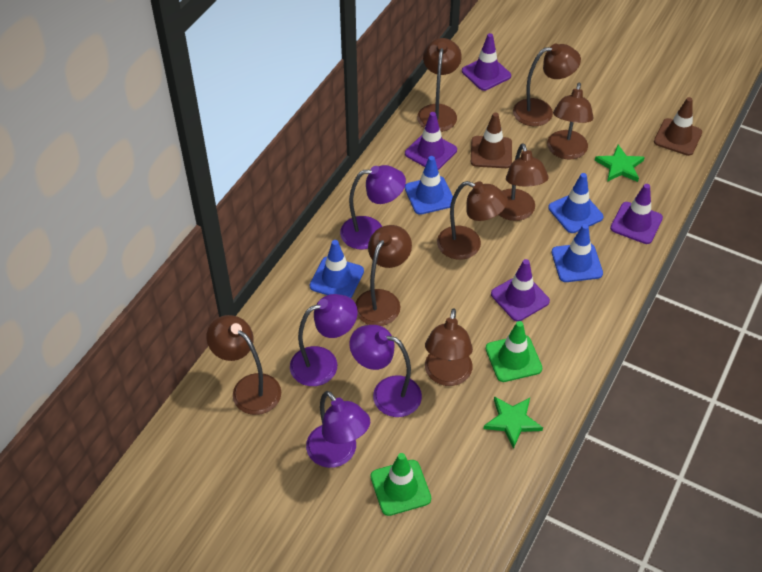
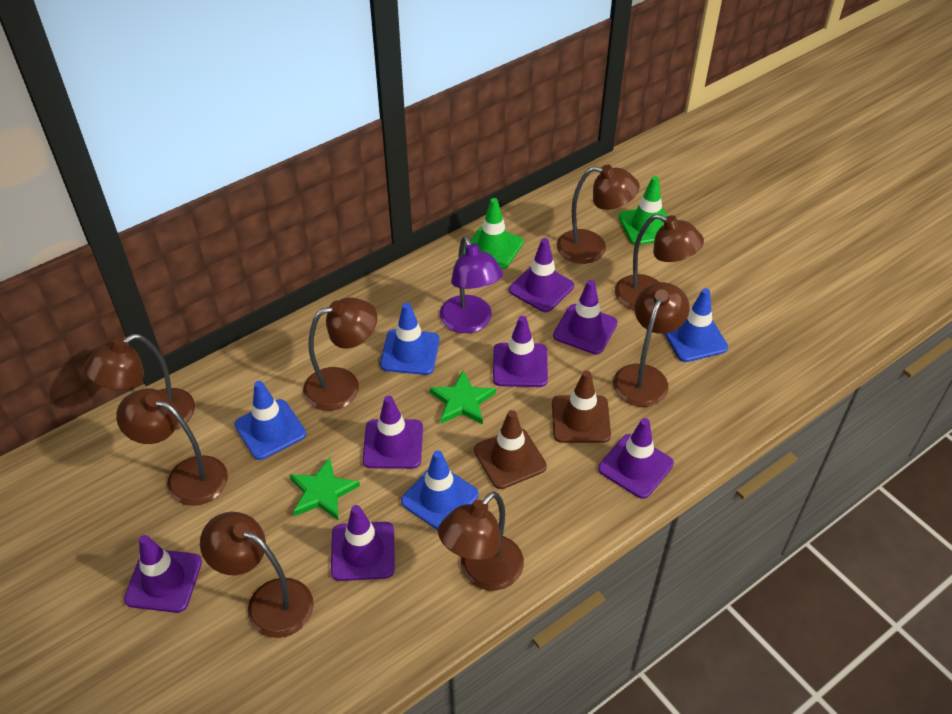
purple lamp: [290,294,358,386] [306,391,370,468] [340,165,406,249] [349,325,422,417] = 4 -> [440,236,503,333] = 1
purple traffic cone: [405,112,457,170] [462,33,511,91] [491,259,550,322] [610,184,663,244] = 4 -> [124,535,202,613] [331,505,395,581] [363,396,423,469] [493,316,548,387] [509,238,574,312] [553,280,618,355] [598,418,674,499] = 7

